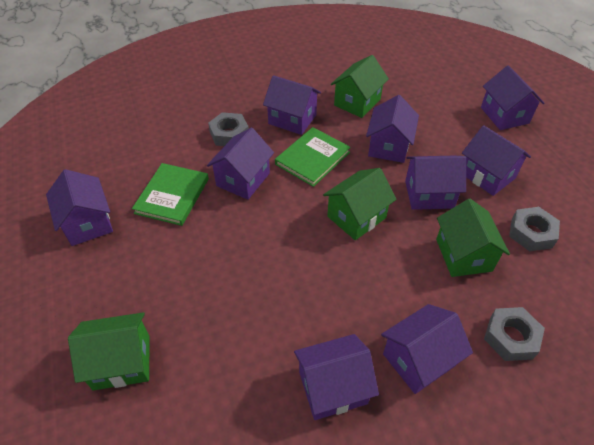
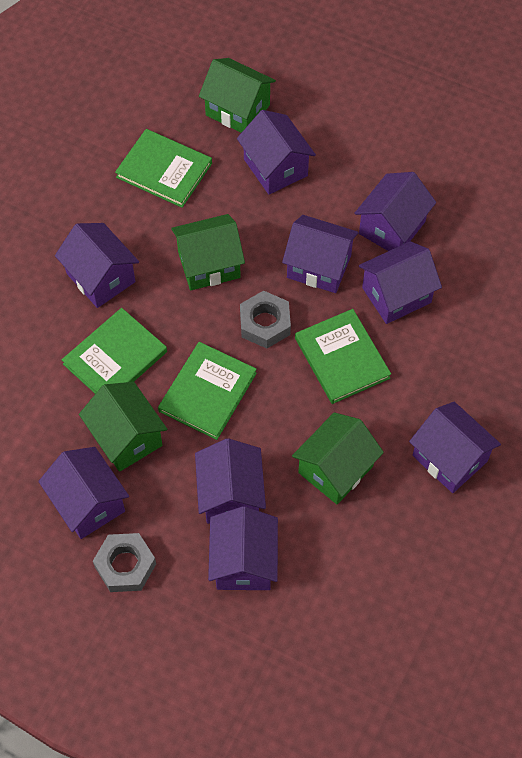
green book: [132,163,209,226] [275,127,351,187] = 2 -> [62,308,167,394] [115,129,212,208] [158,342,257,440] [295,309,391,404] = 4
grey nut: [208,112,249,146] [484,307,545,361] [509,207,560,251] = 3 -> [93,533,156,592] [240,290,291,348] = 2

